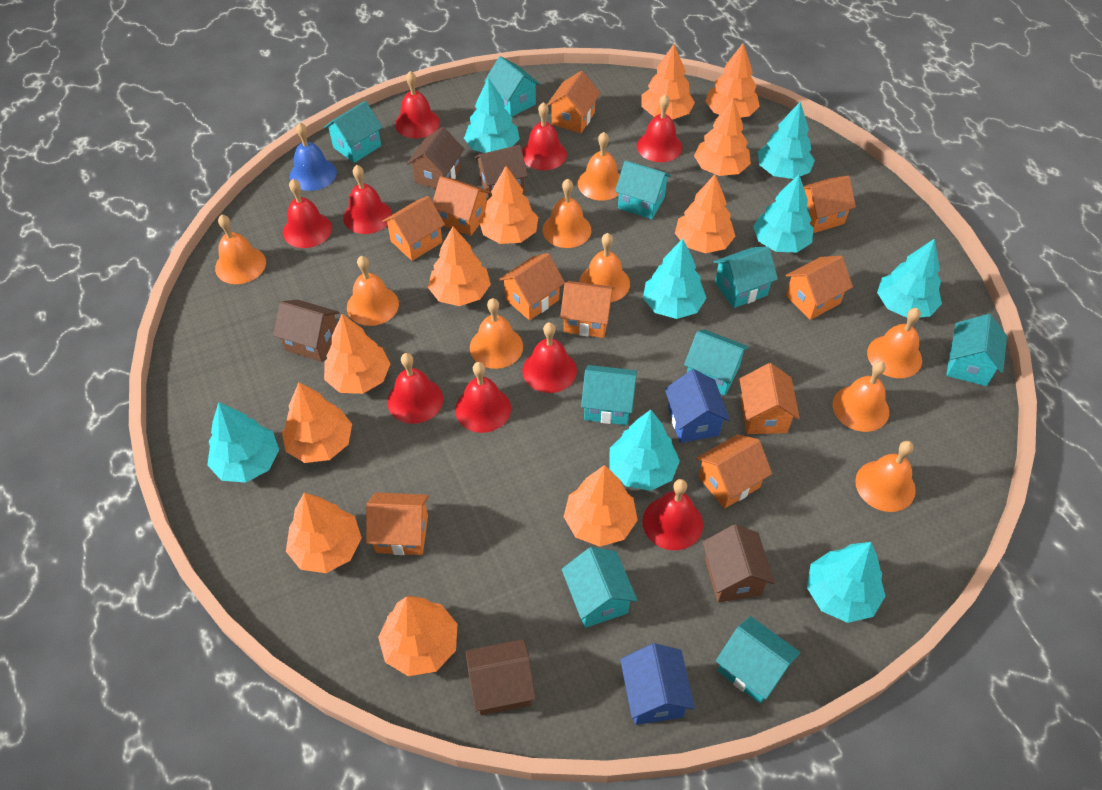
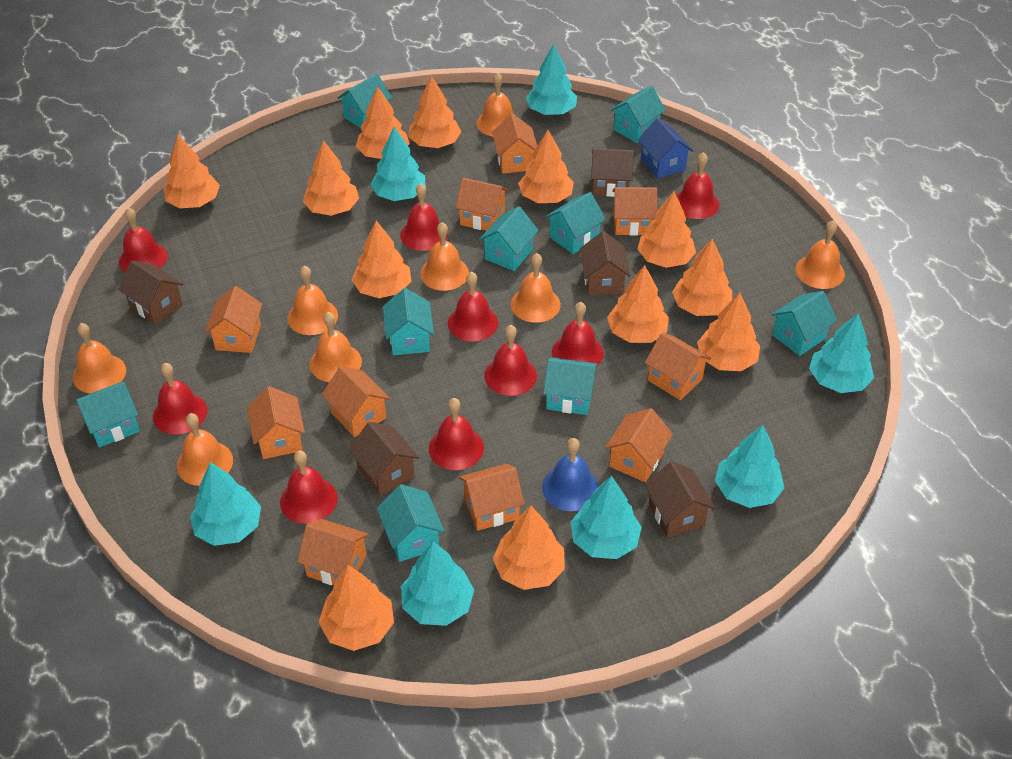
blue house: [620,643,695,725] [665,369,730,443] = 2 -> [638,118,693,179] = 1
orange bell: [215,214,266,284] [347,256,399,326] [470,298,523,369] [543,179,591,248] [578,132,620,201] [579,233,630,302] [832,361,889,432] [855,441,916,512] [867,308,922,378] = 9 -> [73,323,126,394] [177,413,233,486] [287,266,338,335] [310,312,362,382] [420,222,469,291] [477,73,513,136] [511,253,561,323] [795,221,845,289] = 8
orange tree: [282,382,352,463] [286,493,362,573] [324,314,390,394] [378,596,458,676] [428,226,491,306] [479,166,538,244] [564,465,638,547] [642,44,695,120] [675,174,735,253] [694,99,751,176] [705,43,760,118] = 11 -> [164,134,220,208] [303,140,359,216] [319,565,394,651] [352,221,411,298] [356,86,410,159] [409,75,461,148] [493,506,565,590] [518,130,574,203] [607,265,669,343] [637,191,696,268] [672,239,732,316] [697,292,760,371] = 12
turquoise tree: [207,402,279,483] [464,77,520,153] [609,410,680,491] [643,239,706,319] [753,174,813,252] [758,102,815,179] [807,542,886,623] [877,239,942,318] = 8 -> [190,462,261,546] [371,127,426,201] [401,542,475,626] [526,44,577,115] [571,476,642,559] [715,425,785,508] [809,313,874,393] = 7

